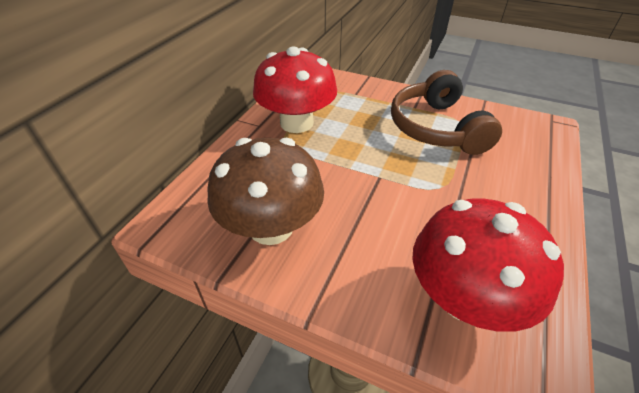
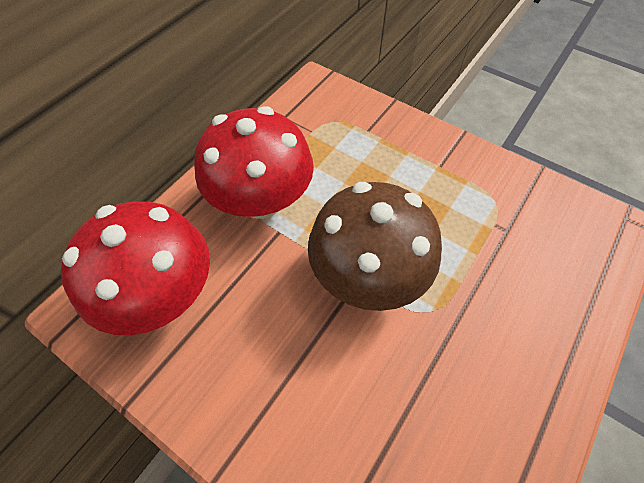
brown headphones: [391,70,502,155] = 1 -> none = 0

